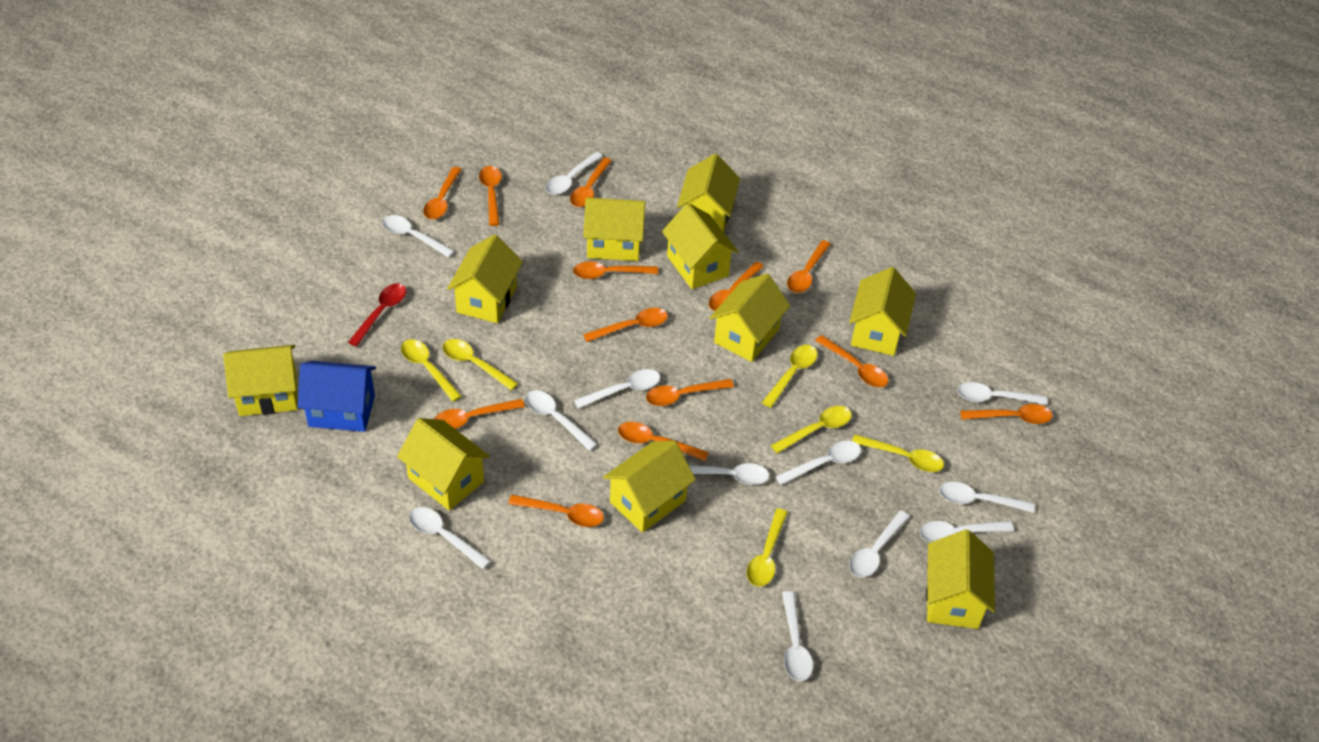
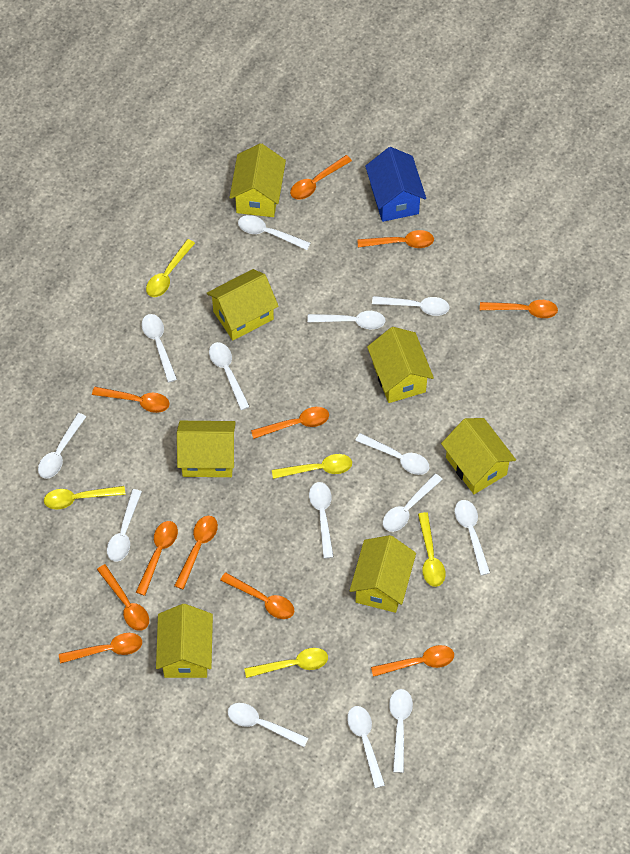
orange spoon: [423,167,462,219] [434,399,525,429] [479,166,502,226] [508,495,604,527] [570,158,612,207] [573,262,658,279] [583,308,668,342] [618,422,709,461] [646,379,734,406] [709,262,764,311] [787,240,831,293] [815,335,888,387] [960,404,1052,424] = 13 -> [59,633,142,664] [92,387,169,413] [97,564,149,631] [136,521,178,596] [174,516,218,590] [220,572,294,619] [251,407,329,439] [290,155,352,200] [357,230,434,248] [371,645,454,677] [480,300,558,318] = 11
red spoon: [348,283,406,347] = 1 -> none = 0
white spoon: [382,215,455,258] [409,507,491,569] [525,390,597,451] [546,152,603,195] [574,369,660,409] [689,463,769,485] [775,441,861,485] [782,591,813,681] [849,510,910,577] [920,521,1014,542] [939,482,1035,513] [957,382,1047,405] = 12 -> [38,413,86,479] [107,489,142,562] [141,314,177,382] [209,342,250,410] [228,703,308,747] [238,215,310,250] [307,311,385,329] [309,482,333,559] [347,706,385,788] [355,433,430,475] [372,296,450,316] [383,473,443,532] [389,689,413,773] [455,500,490,575] = 14
yellow house: [223,345,298,416] [397,418,490,511] [447,235,523,323] [583,197,645,261] [603,441,696,533] [662,203,738,289] [677,154,740,232] [710,274,790,362] [849,267,916,356] [926,529,995,629] = 10 -> [156,604,213,678] [177,421,236,477] [207,269,279,340] [230,143,286,217] [350,535,416,613] [367,327,434,403] [441,418,516,494] = 7
yellow spoon: [401,339,462,402] [442,339,518,390] [747,508,788,587] [762,345,817,408] [771,406,852,453] [852,434,944,472] = 6 -> [44,486,126,509] [146,239,195,297] [244,648,328,678] [272,454,352,479] [418,512,446,587] = 5

